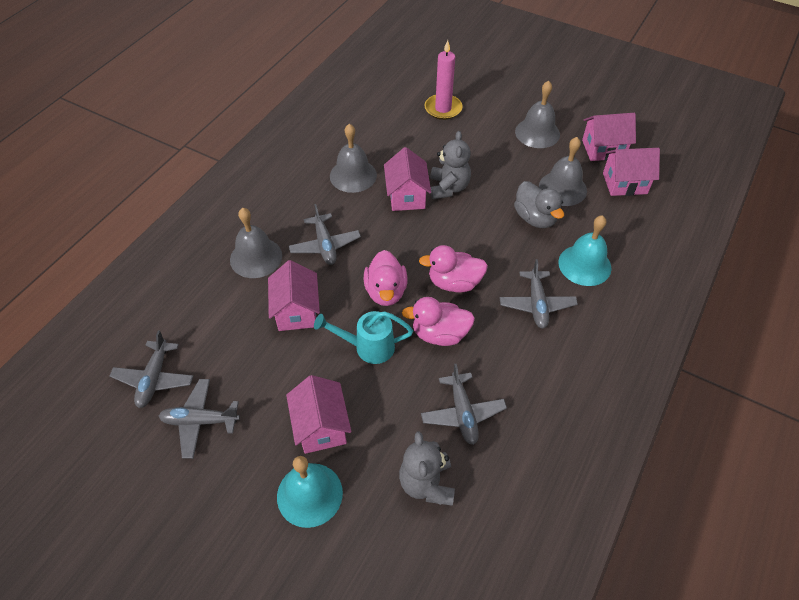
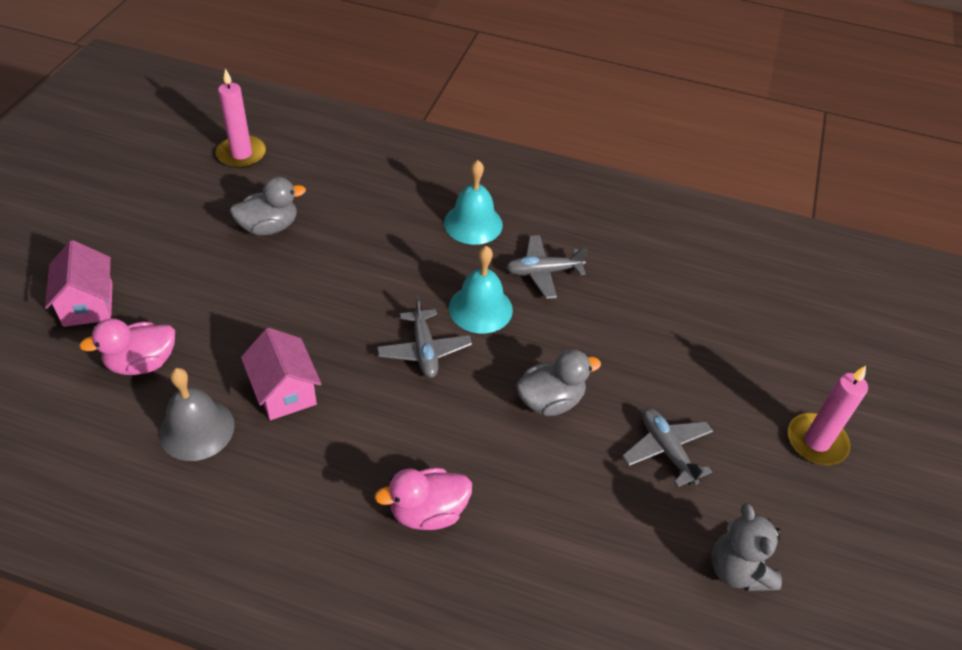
grey bell: [230,208,282,278] [330,124,377,193] [515,81,560,148] [539,137,587,206] = 4 -> [159,368,235,461] = 1
grey duck: [514,181,564,228] = 1 -> [230,177,306,236] [516,349,601,416] = 2
grey plane: [110,330,193,408] [159,379,240,459] [289,204,361,265] [421,364,507,445] [500,259,578,328] = 5 -> [377,296,472,378] [506,235,588,299] [622,408,713,487] = 3
grey teddy bear: [399,431,455,506] [430,131,471,199] = 2 -> [711,503,782,591] = 1
pink candle: [424,40,463,120] = 1 -> [216,68,266,168] [788,366,868,465] = 2
pink duck: [364,250,407,306] [402,297,475,346] [419,245,488,293] = 3 -> [79,318,175,375] [374,468,472,530] = 2
pink house: [268,260,320,331] [286,375,351,454] [384,147,431,211] [582,113,636,161] [603,148,660,196] = 5 -> [45,240,113,327] [241,328,321,420] = 2
turquoise watering can: [314,311,413,364] = 1 -> none = 0

